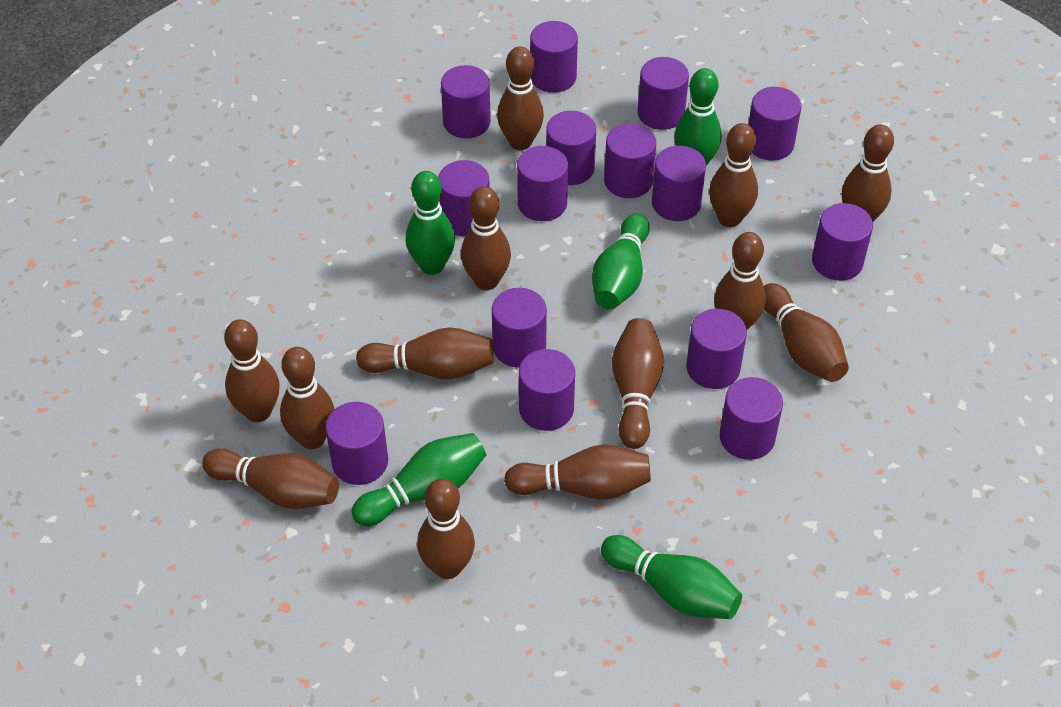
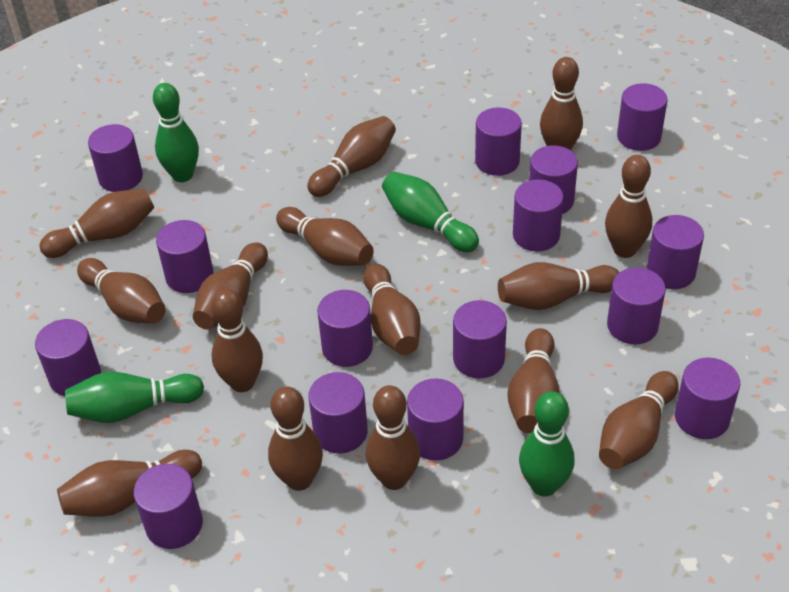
brown bowling pin: [202,448,339,509] [224,319,280,422] [280,347,335,449] [356,327,494,379] [417,479,475,579] [461,186,511,290] [497,46,544,150] [504,444,651,499] [612,318,664,449] [709,123,758,227] [714,232,766,330] [764,283,849,382] [842,125,894,222] = 13 -> [39,189,154,258] [57,450,202,517] [77,258,166,324] [193,242,268,330] [211,289,263,392] [268,387,323,491] [276,207,374,266] [307,116,396,197] [363,264,421,355] [366,385,420,490] [498,262,620,310] [507,328,560,434] [540,57,583,150] [599,371,679,470] [605,155,652,258] = 15
green bowling pin: [351,433,486,526] [405,171,455,275] [592,213,650,309] [601,535,742,619] [674,68,722,166] = 5 -> [65,372,204,423] [153,83,199,182] [382,172,479,252] [519,391,575,497] = 4

